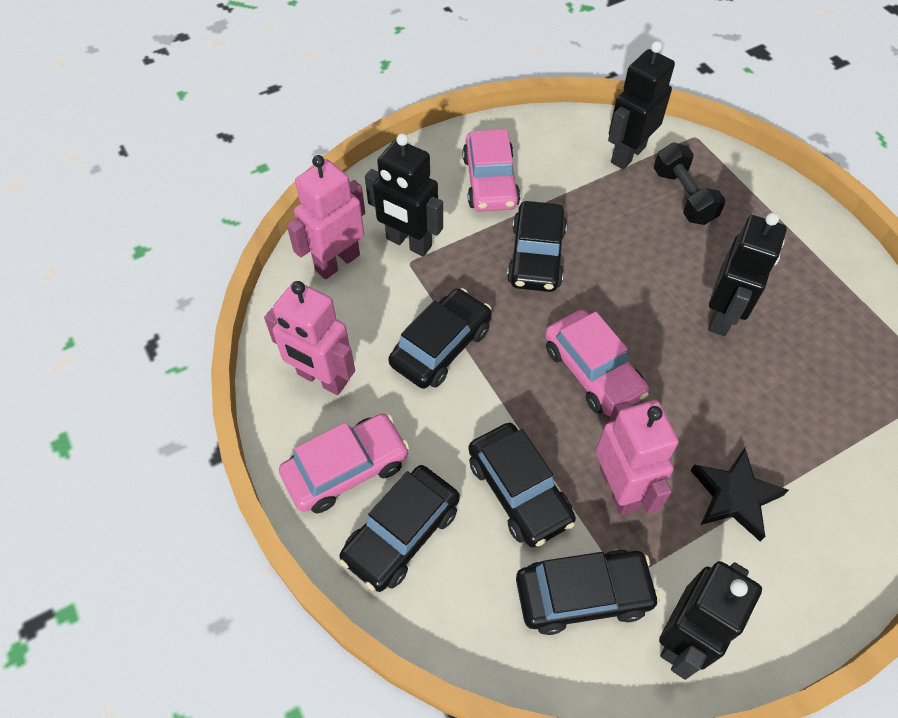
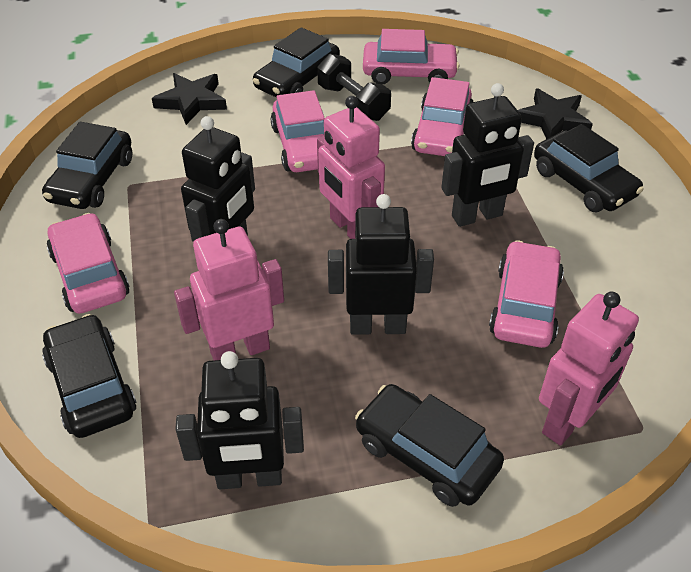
black star: [690,448,789,541] = 1 -> [152,73,227,125] [518,88,593,139] = 2
pink car: [279,413,409,513] [462,129,520,211] [545,310,649,416] = 3 -> [47,213,130,314] [271,90,325,172] [363,29,459,84] [411,77,473,156] [489,240,564,348] = 5

